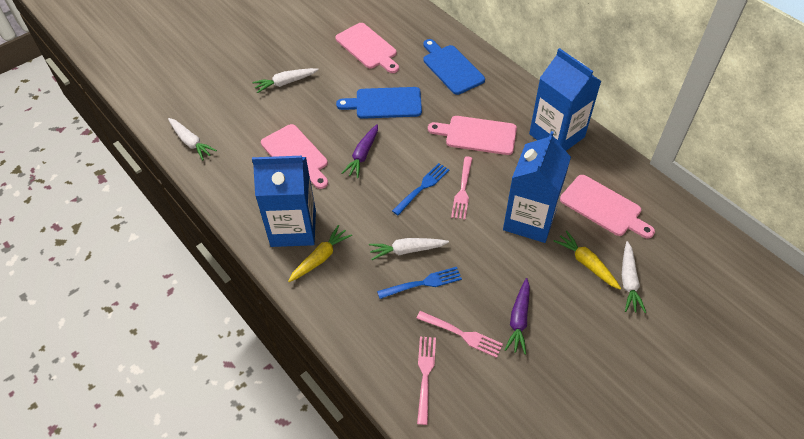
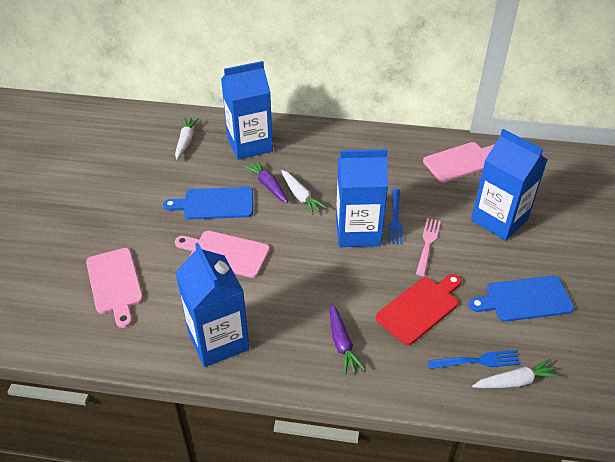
blue carton: [252,156,316,247] [503,131,571,243] [529,48,601,151] = 3 -> [175,243,249,367] [221,61,273,160] [336,149,388,247] [471,129,548,241] = 4
pink cutting board: [261,124,328,189] [335,23,399,73] [428,116,517,155] [560,175,655,239] = 4 -> [86,248,143,328] [175,231,270,278] [423,142,495,182] = 3
pink fork: [416,311,503,358] [417,337,436,425] [451,157,473,220] = 3 -> [416,218,441,276] = 1
red cutting board: none = 0 -> [376,274,462,345] = 1
white carrot: [168,118,217,160] [253,68,319,93] [369,238,449,260] [622,241,646,313] = 4 -> [175,117,199,159] [281,170,327,215] [472,359,561,388] = 3
yellow carrot: [288,225,352,282] [554,230,621,289] = 2 -> none = 0

